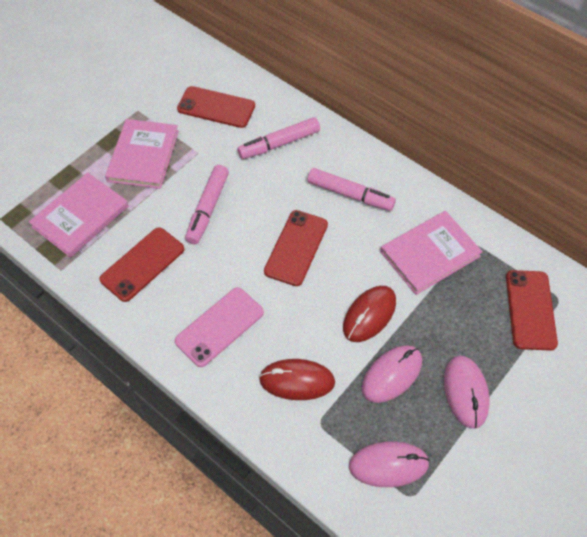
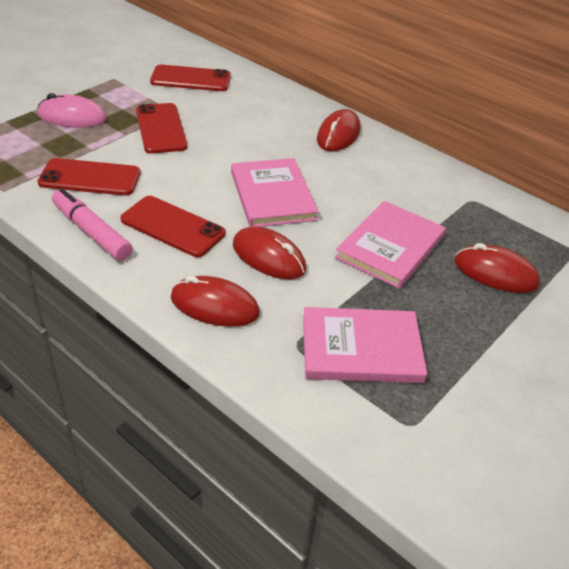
pink marker: [185,165,229,244] [237,117,320,159] [307,168,396,211] = 3 -> [52,188,133,261] = 1
pink mouse: [349,441,430,487] [362,345,422,403] [444,355,490,429] = 3 -> [37,93,107,128] = 1
pink phone: [175,287,264,367] = 1 -> none = 0
red mouse: [259,359,335,400] [343,286,396,342] = 2 -> [171,276,260,327] [233,226,306,279] [317,109,360,151] [455,243,540,293] = 4

